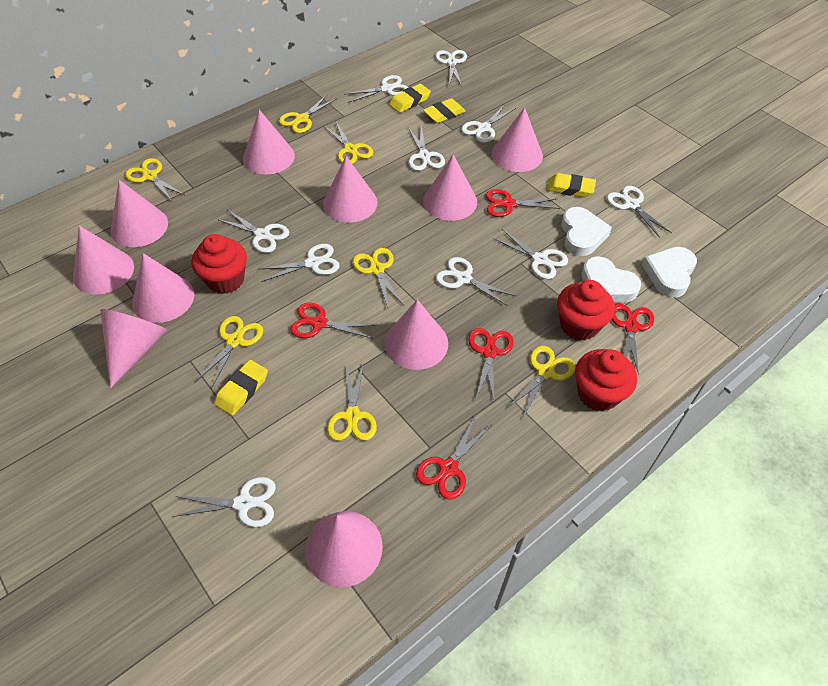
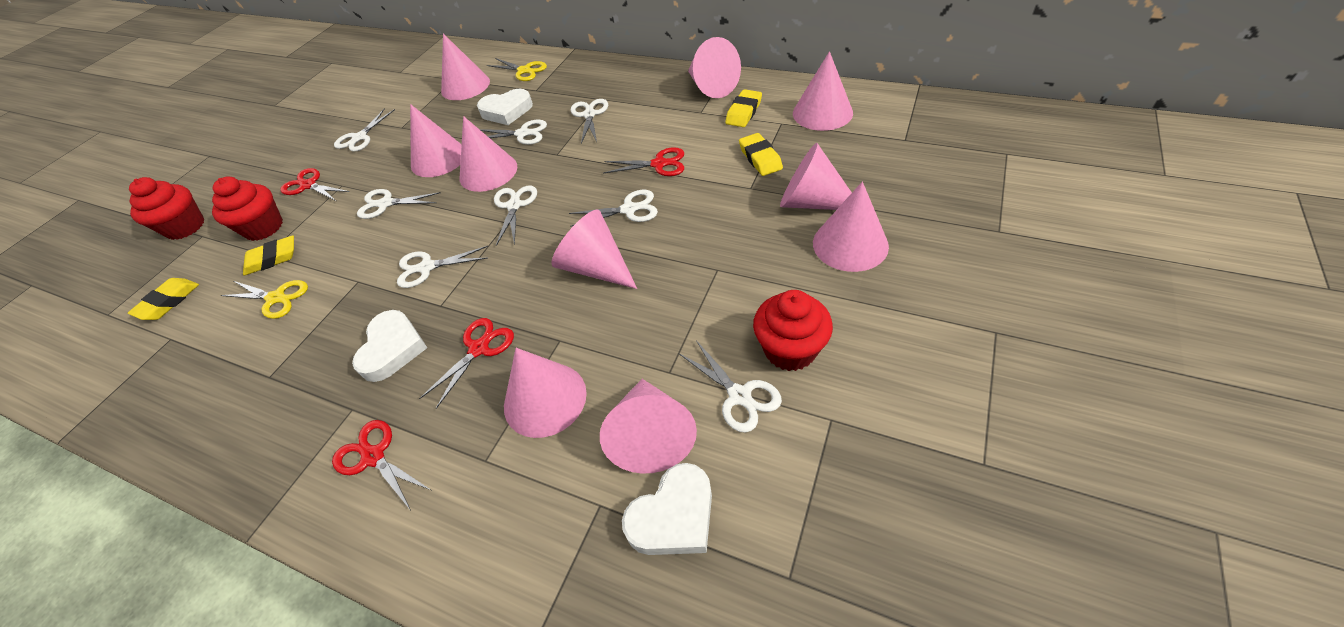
red scissors: [290,303,377,339] [416,415,492,500] [468,328,514,400] [486,189,560,217] [612,303,654,375] = 5 -> [280,168,349,201] [332,420,431,509] [419,318,514,409] [604,147,684,176] = 4
white scissors: [173,477,276,527] [217,210,289,253] [259,244,340,282] [344,75,408,102] [408,125,445,171] [435,50,467,86] [436,257,516,306] [461,104,516,143] [492,229,568,279] [607,186,672,238] = 10 -> [334,109,395,152] [357,189,441,219] [397,246,488,288] [480,120,547,145] [494,185,537,246] [569,190,658,227] [570,99,608,144] [680,340,782,433] = 8
yellow scissors: [125,158,184,201] [195,316,263,389] [279,95,336,133] [323,122,373,164] [327,362,377,441] [353,248,404,308] [506,346,575,417] = 7 -> [221,280,308,319] [487,58,547,81] = 2

